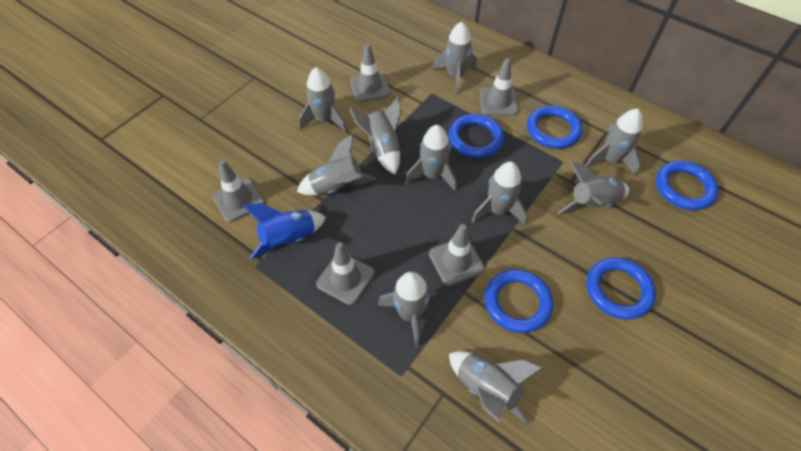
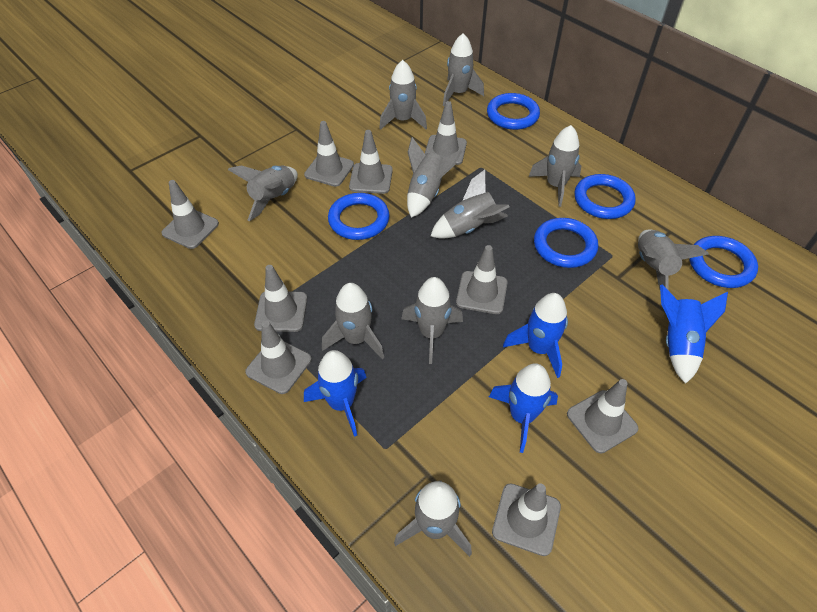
blue rocket: [243,203,326,259] = 1 -> [304,350,367,437] [489,363,558,453] [503,293,568,378] [660,284,728,384] = 4
grey traffic cone: [213,160,265,222] [316,243,375,305] [350,43,391,102] [429,224,485,286] [480,58,519,115] = 5 -> [161,180,219,249] [245,321,312,394] [254,265,307,332] [304,121,354,187] [349,130,393,194] [425,101,467,165] [456,245,508,314] [492,483,561,556] [567,379,639,453] = 9

